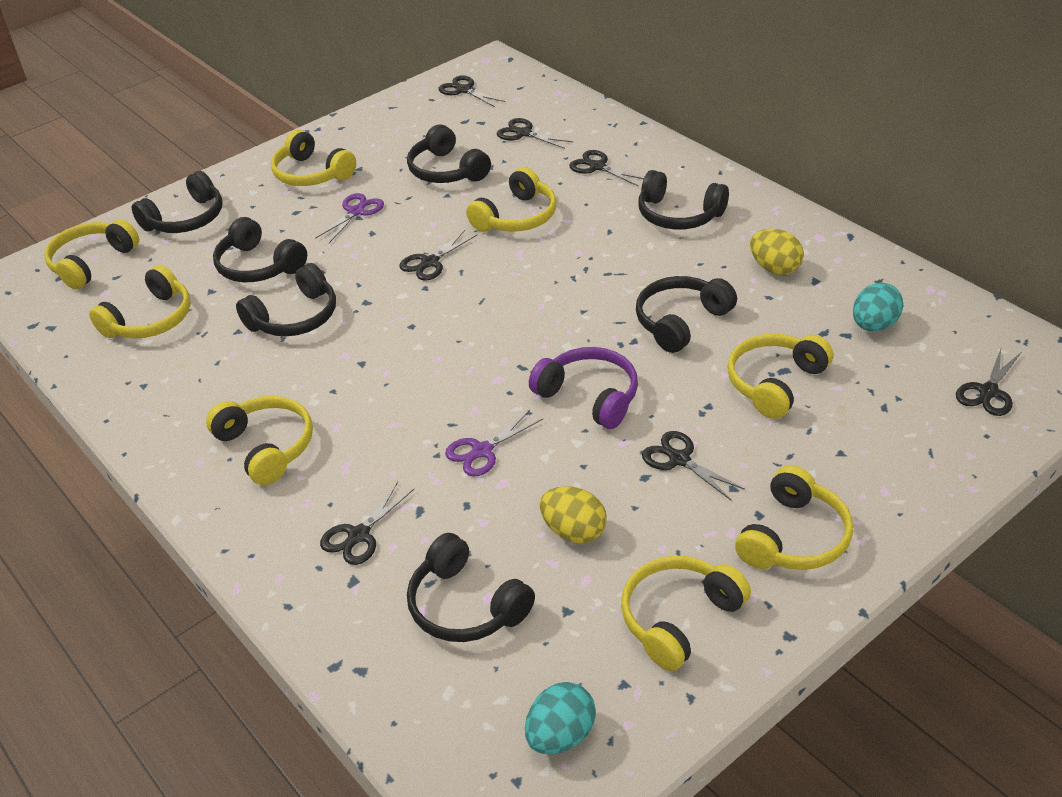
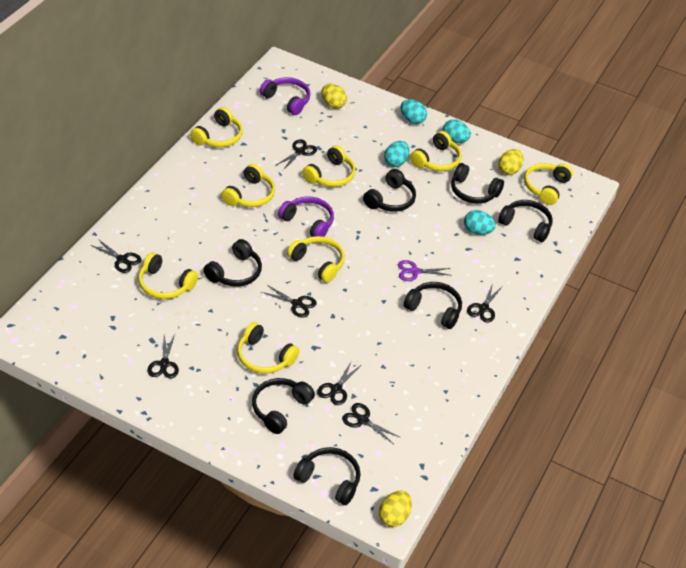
purple headphones: [529,347,638,429] = 1 -> [260,77,310,115] [278,196,334,237] = 2
purple scissors: [315,193,384,243] [445,410,543,476] = 2 -> [398,260,452,281] = 1
turquoise egg: [525,682,596,754] [853,283,903,331] = 2 -> [384,141,409,167] [401,99,427,124] [443,119,470,143] [464,210,496,235] = 4
yellow egg: [540,486,607,543] [750,229,804,275] = 2 -> [322,84,347,109] [379,491,412,527] [499,149,524,175] = 3

